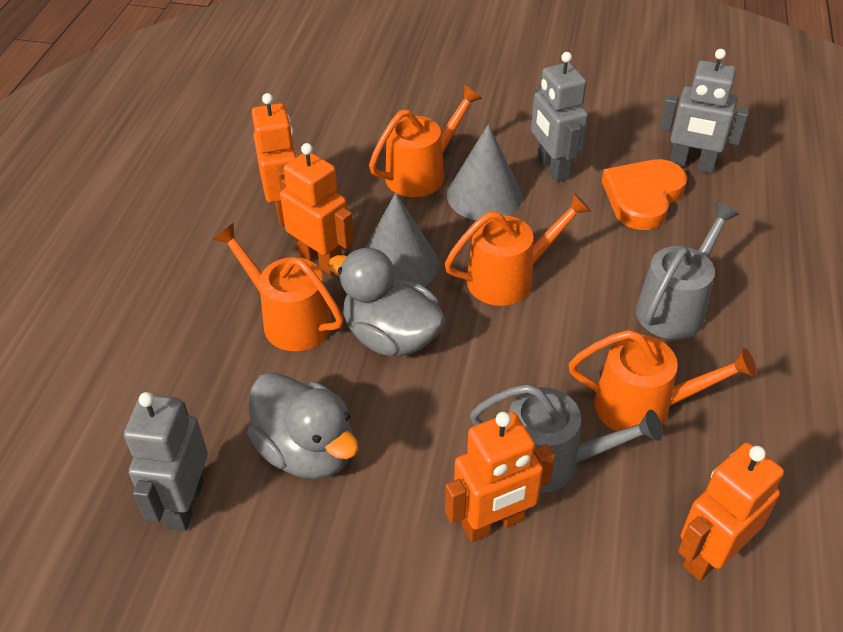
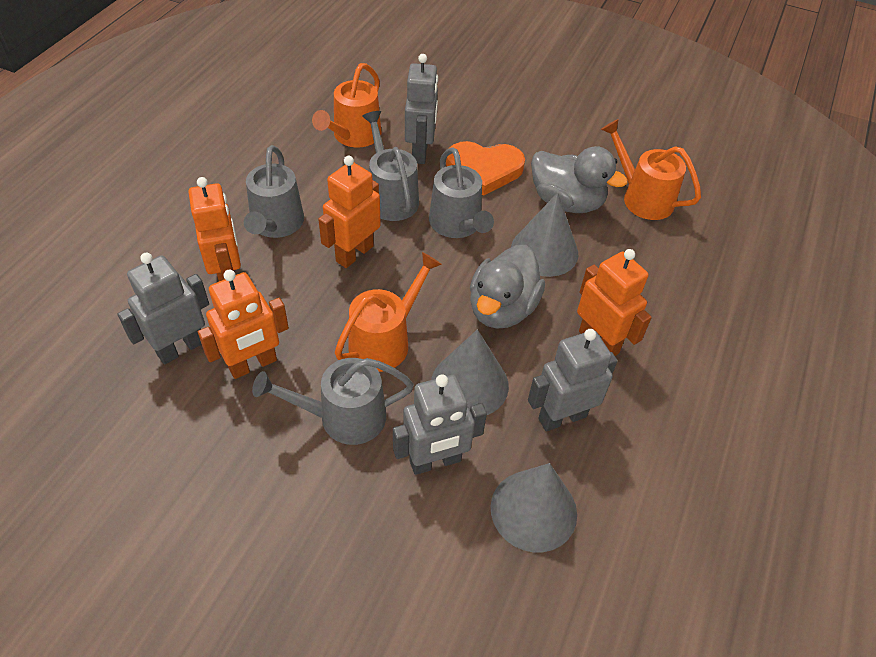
grey cone: [365,193,439,287] [447,124,522,220] = 2 -> [431,329,509,415] [491,463,577,552] [511,192,578,277] = 3
grey robot: [124,392,208,531] [531,52,588,182] [659,49,749,174] = 3 -> [117,253,209,365] [393,374,487,475] [405,54,438,164] [528,329,618,431] = 4
grey watering can: [470,384,663,493] [636,203,739,340] = 2 -> [244,145,304,238] [252,358,414,445] [362,111,419,221] [429,147,494,238] = 4
orange watering can: [213,223,343,351] [369,85,482,197] [445,193,591,306] [569,330,757,435] = 4 -> [312,63,382,147] [335,252,442,372] [601,119,701,220] = 3

